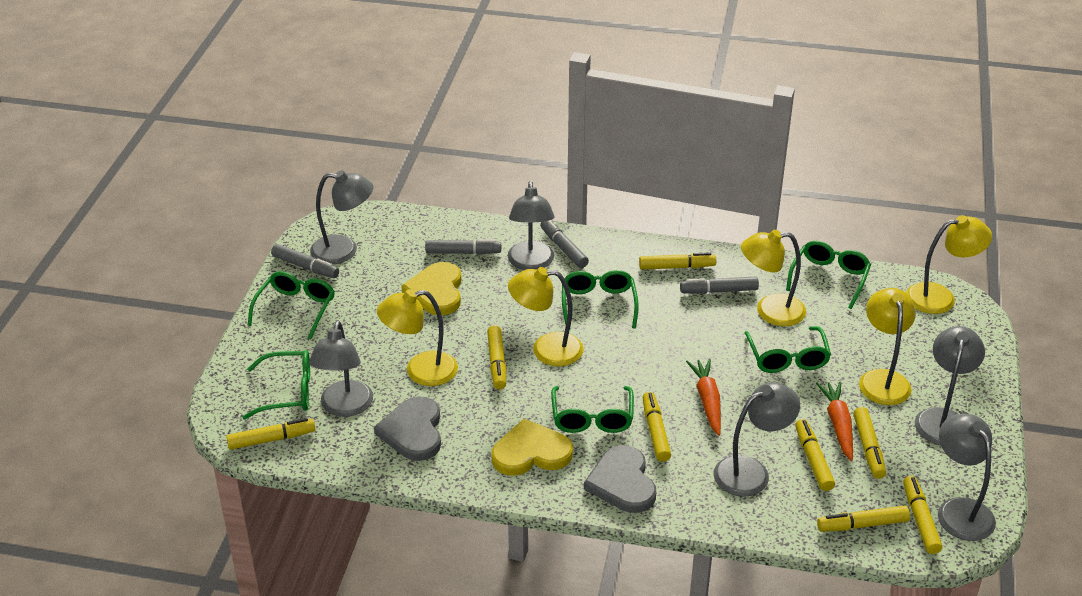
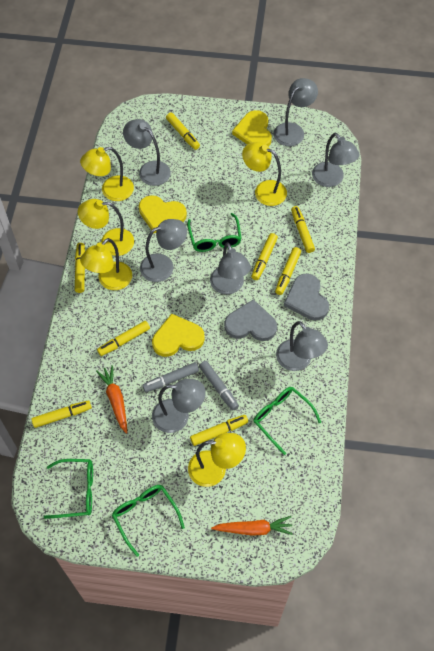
green glasses: [242,350,310,420] [247,271,335,339] [551,386,634,433] [562,270,639,329] [745,326,831,373] [786,241,871,309] = 6 -> [43,459,93,519] [112,485,185,557] [187,213,242,252] [253,387,321,455] = 4
grey lamp: [309,321,373,417] [310,170,373,264] [508,181,555,270] [714,382,800,497] [915,326,985,445] [938,414,996,541] = 6 -> [123,119,171,186] [140,219,187,282] [152,379,206,433] [210,242,251,294] [274,78,318,146] [276,321,328,371] [312,133,360,187] = 7
grey marker: [271,244,339,278] [425,239,501,254] [540,220,589,268] [680,276,759,294] = 4 -> [142,362,199,392] [199,361,239,410] = 2
yellow heart: [401,262,462,315] [492,419,573,476] = 2 -> [139,195,187,233] [152,314,205,357] [232,110,272,147] = 3

